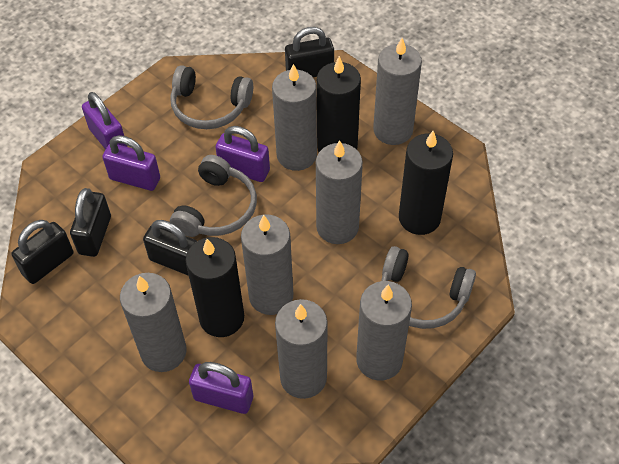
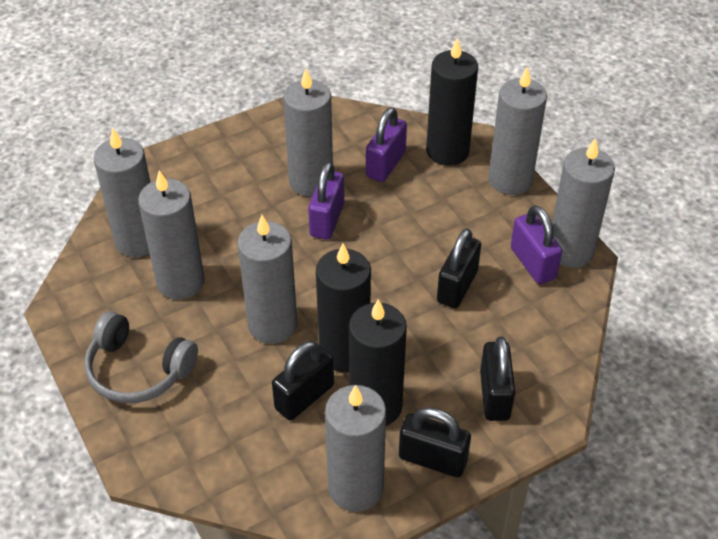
grey headphones: [170,65,253,129] [170,155,257,237] [381,246,476,329] = 3 -> [84,311,198,403] = 1
purple padlock: [82,92,127,150] [102,135,160,191] [189,362,253,414] [215,126,270,182] = 4 -> [308,162,344,240] [366,107,407,182] [511,205,562,284] = 3

